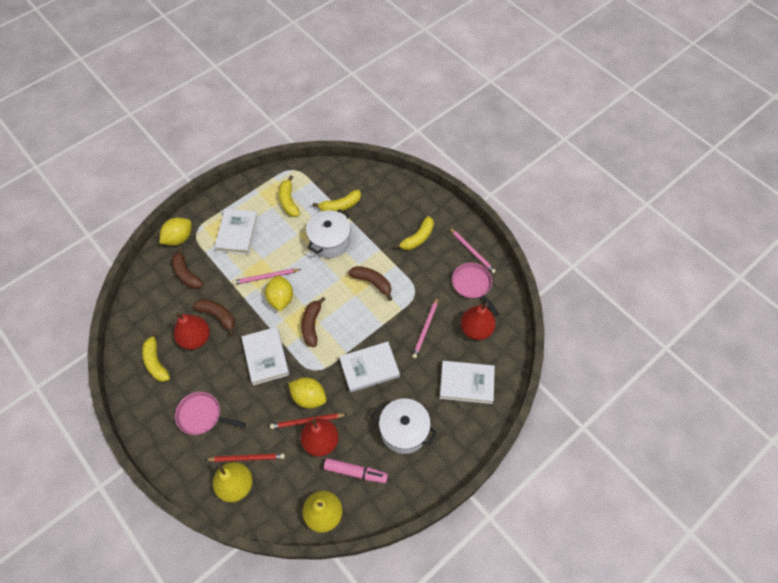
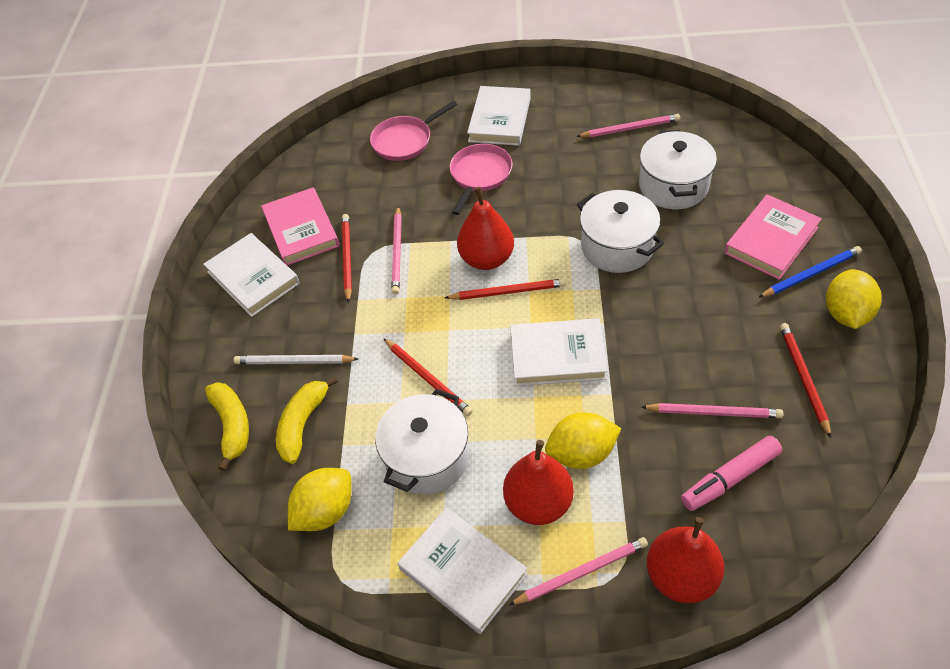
blue pencil: none = 0 -> [758,246,862,298] = 1
brown banana: [172,247,203,289] [192,299,235,336] [301,297,326,347] [348,266,392,301] = 4 -> none = 0
pink book: none = 0 -> [261,187,340,266] [724,194,822,280] = 2
pink pencil: [232,269,301,285] [412,297,438,359] [449,228,496,274] = 3 -> [391,206,402,295] [509,537,648,605] [576,114,680,137] [642,403,783,418] = 4
red pencil: [205,454,285,462] [270,413,347,429] = 2 -> [342,214,352,303] [383,338,473,416] [444,278,566,300] [780,323,831,438] = 4
white pencil: none = 0 -> [234,355,358,364] = 1
white pot: [306,209,351,258] [373,398,437,454] = 2 -> [375,389,469,495] [577,190,664,273] [639,130,717,209] = 3
yellow banana: [142,331,170,382] [279,175,300,217] [313,190,361,211] [394,216,434,250] = 4 -> [205,382,249,471] [276,376,338,464] = 2
yellow pear: [213,462,253,502] [303,491,343,533] = 2 -> none = 0

